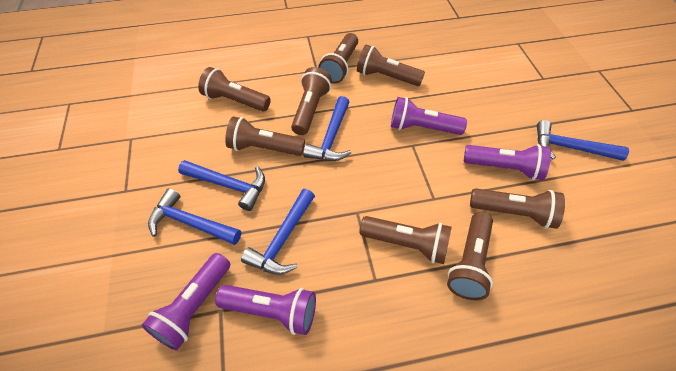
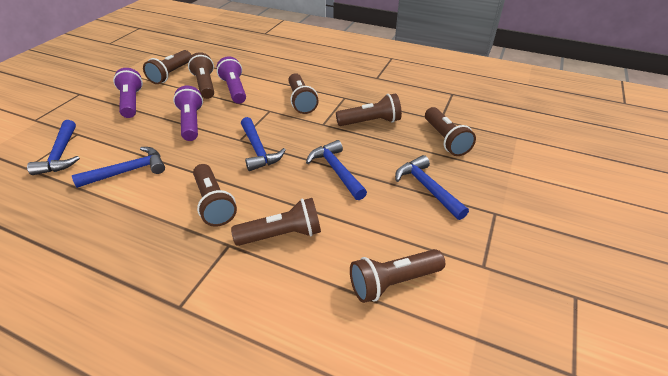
purple flashlight: [142,253,230,351] [215,285,316,335] [391,97,467,135] [464,144,551,180] = 4 -> [113,68,143,118] [173,86,203,141] [217,56,246,104] = 3

